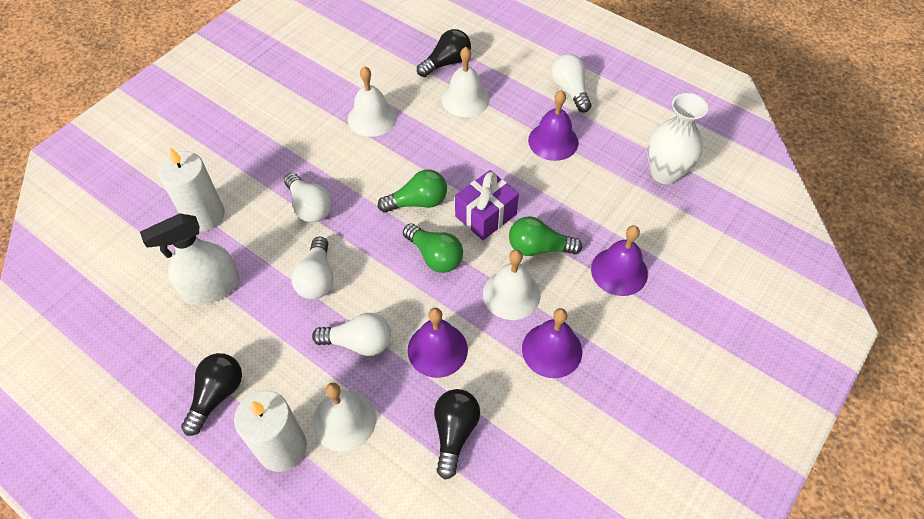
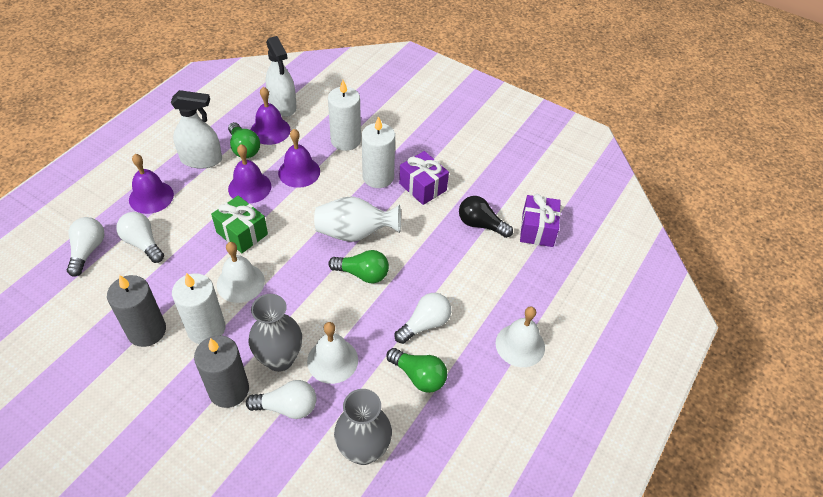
black light bulb: [181,353,242,436] [417,29,471,77] [434,389,480,480] = 3 -> [459,196,513,238] = 1
green gift: none = 0 -> [211,195,268,253] = 1
grey candle: none = 0 -> [107,275,166,347] [194,335,249,408] = 2
grey vase: none = 0 -> [248,294,302,372] [334,389,392,465] = 2
purple gift: [455,170,519,240] = 1 -> [399,151,449,205] [520,194,561,247] = 2
white bell: [312,383,376,452] [348,66,397,137] [441,47,490,117] [483,250,540,320] = 4 -> [217,242,265,303] [307,322,358,384] [496,306,545,367] = 3
white candle: [158,147,225,232] [234,390,307,472] = 2 -> [172,273,225,344] [328,80,361,151] [362,116,395,188] = 3
white spray bottle: [140,213,240,305] = 1 -> [171,90,222,169] [266,36,297,117] = 2

